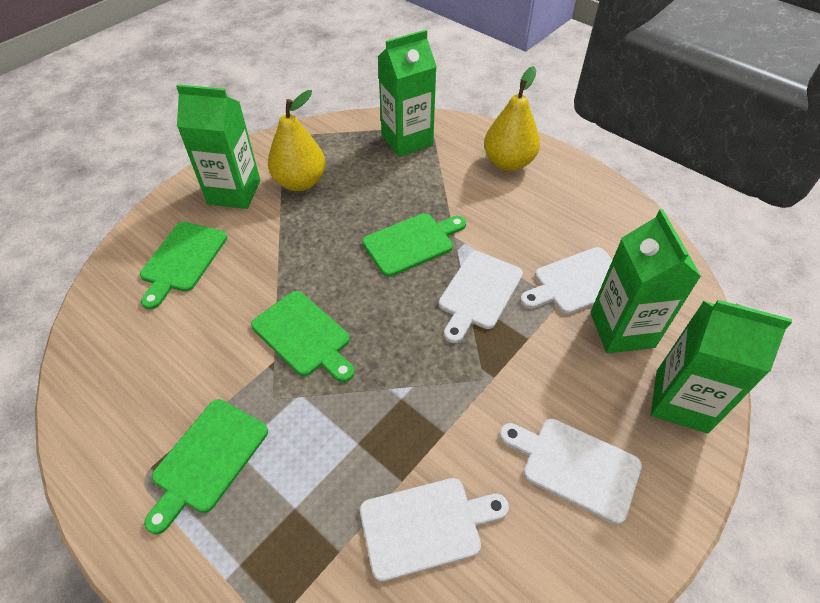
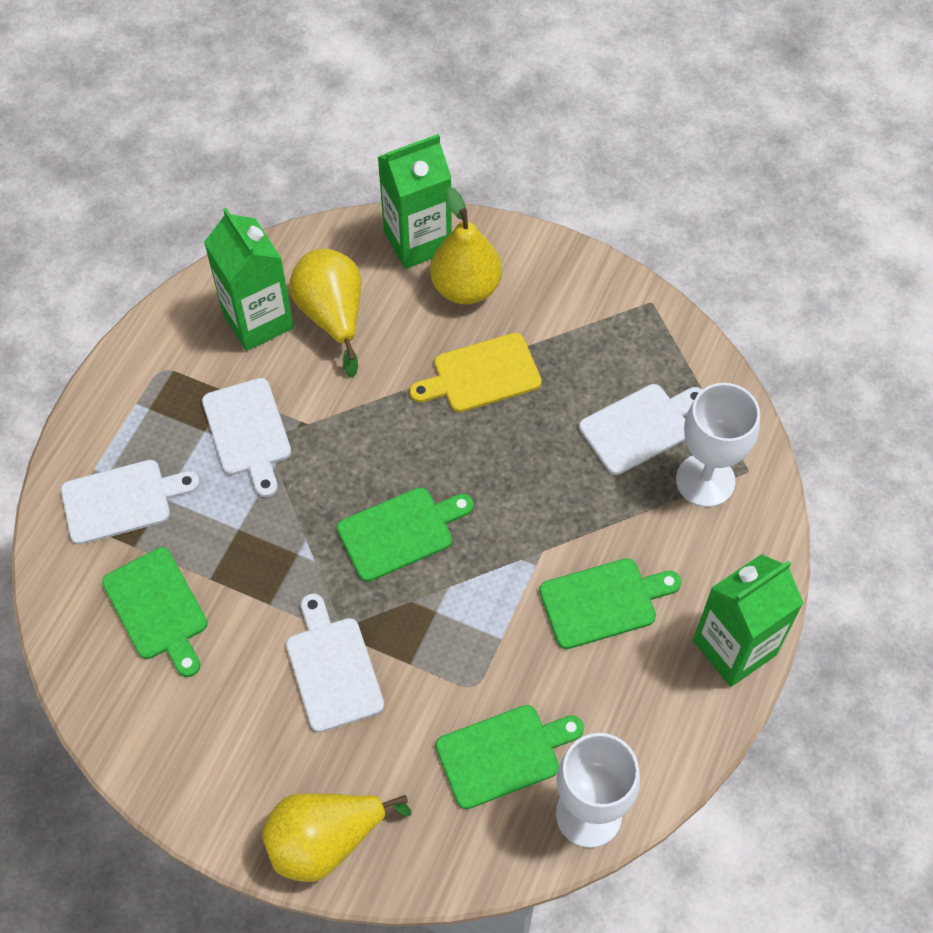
green carton: [176,84,260,209] [378,30,437,157] [590,209,701,354] [651,300,792,433] = 4 -> [204,208,294,351] [378,134,452,269] [693,554,804,687] = 3
white goblet: none = 0 -> [556,733,640,848] [676,383,760,507] = 2
yellow cutting board: none = 0 -> [409,333,542,412] = 1
yellow pear: [268,90,326,191] [484,66,540,171] = 2 -> [262,793,411,882] [290,249,361,378] [430,187,502,305] = 3

